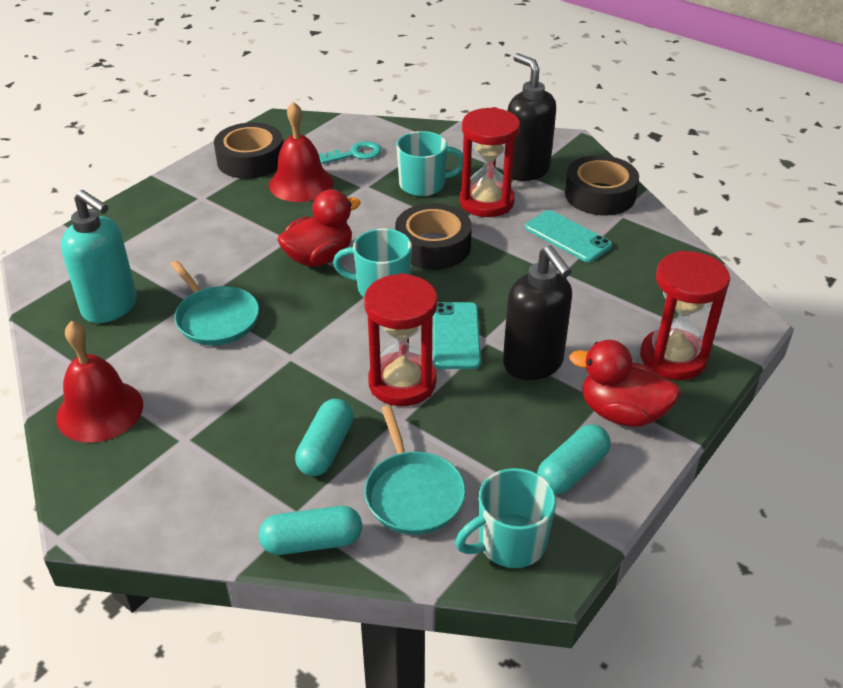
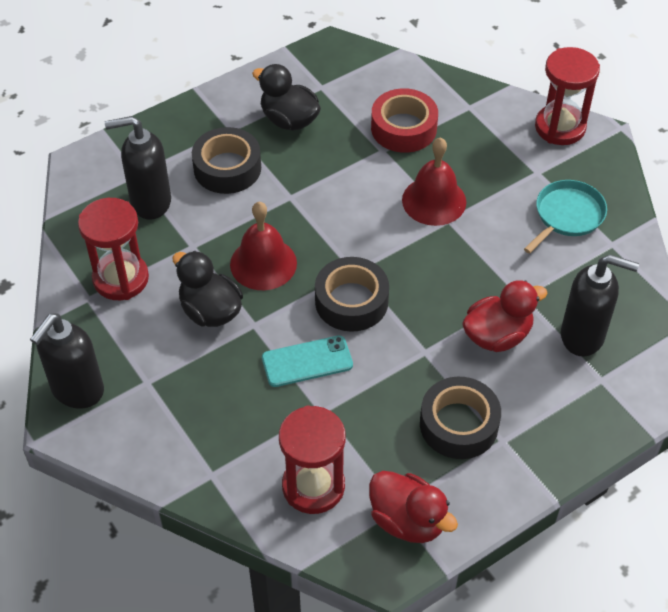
black duck: none = 0 -> [173,251,243,327] [252,64,321,131] = 2
black soap dispenser: [503,246,572,380] [504,53,556,181] = 2 -> [30,313,104,409] [105,116,171,219] [561,255,639,357] = 3
red tape: none = 0 -> [371,88,438,153] = 1
turquoise capsule: [259,506,362,555] [295,399,353,476] [537,424,611,495] = 3 -> none = 0
turquoise key: [319,141,382,164] = 1 -> none = 0
turquoise mug: [333,228,412,297] [396,131,463,196] [455,468,556,568] = 3 -> none = 0
turquoise pan: [170,260,259,345] [365,405,466,535] = 2 -> [524,180,607,254] = 1
turquoise phone: [433,302,481,369] [525,210,612,262] = 2 -> [262,335,353,387] = 1
turquoise soap dispenser: [61,190,137,323] = 1 -> none = 0

